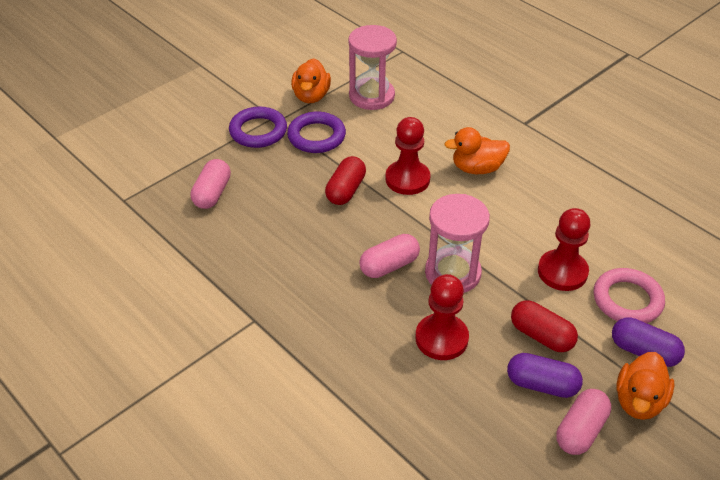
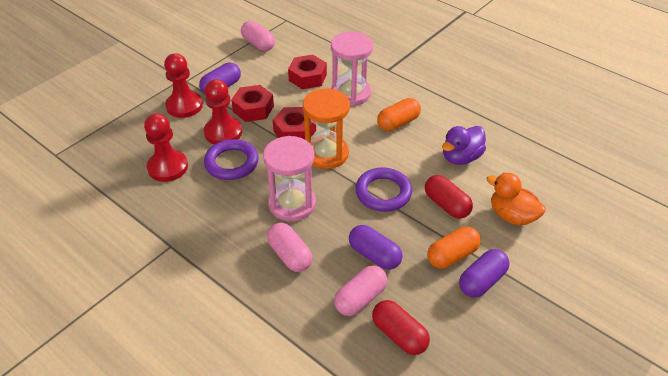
orange capsule: none = 0 -> [377,98,421,131] [427,227,481,269] = 2
orange duck: [291,58,331,103] [444,127,510,174] [616,352,674,420] = 3 -> [486,173,546,226] = 1
orange hourglass: none = 0 -> [303,88,350,169] = 1
pink ring: [594,268,665,323] = 1 -> none = 0
purple capsule: [507,353,583,398] [612,317,685,367] = 2 -> [199,63,241,94] [349,225,403,270] [459,249,509,297] = 3
purple duck: none = 0 -> [442,126,486,165] = 1
red nut: none = 0 -> [231,85,274,122] [273,107,316,139] [288,55,327,89] = 3

